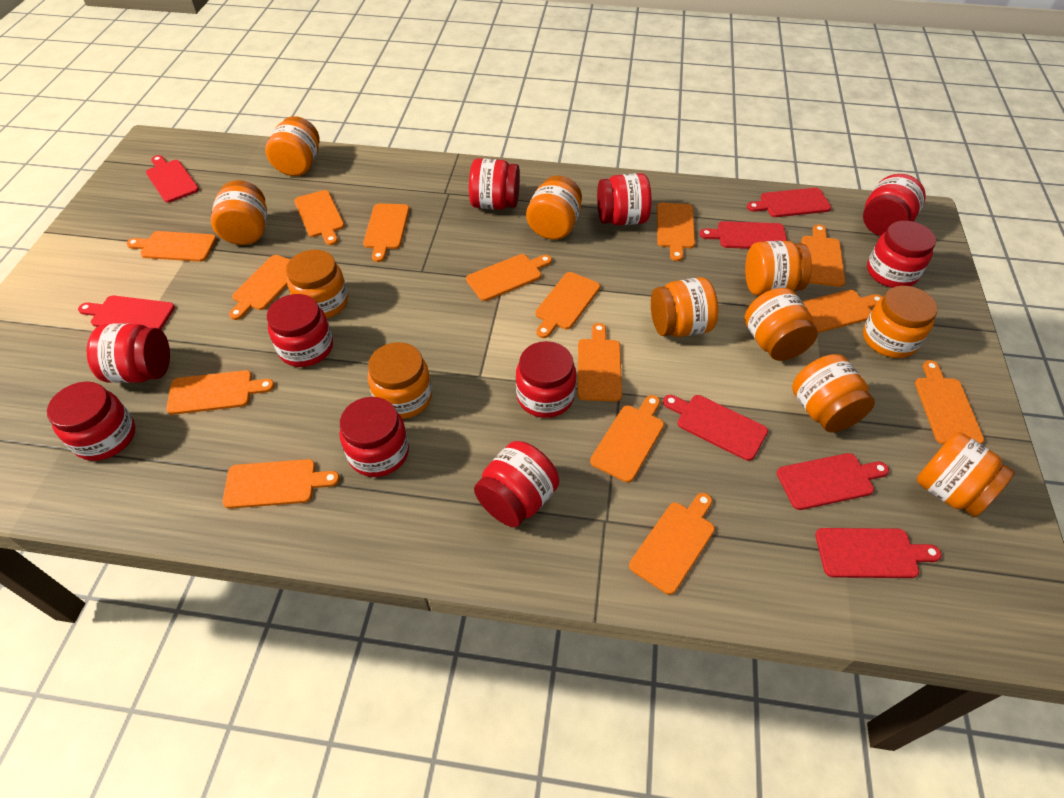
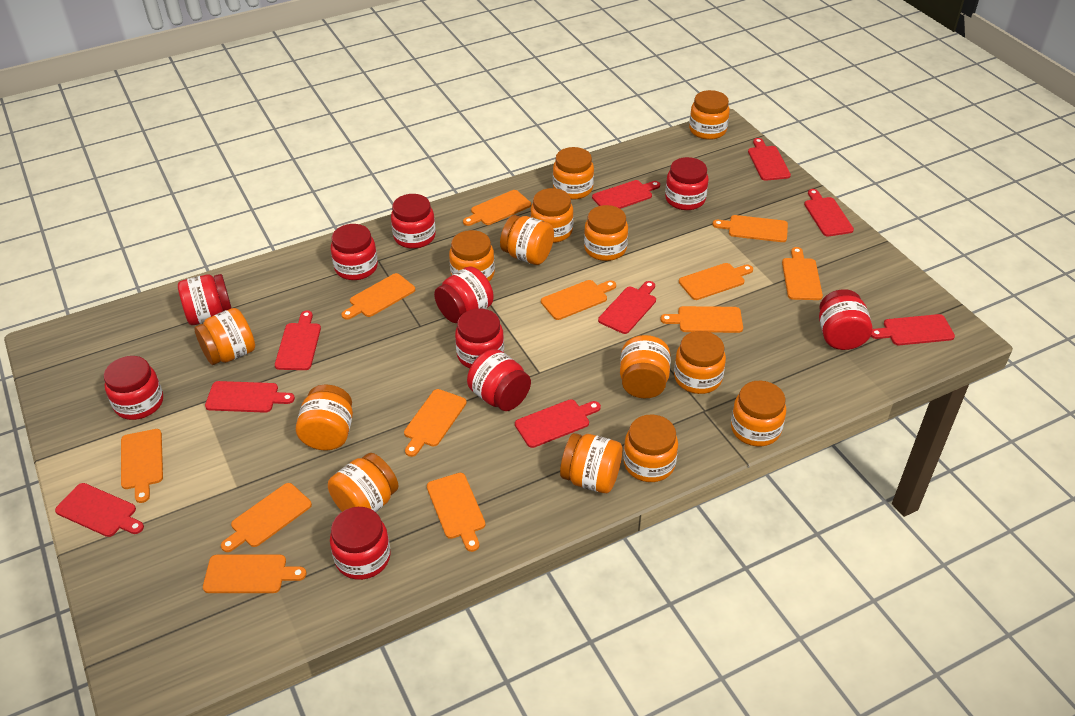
orange cutting board: [126,231,217,262] [166,370,275,415] [222,459,340,509] [229,255,290,320] [294,190,344,245] [363,203,409,262] [466,254,552,301] [535,272,600,338] [577,323,622,401] [590,395,664,483] [629,493,715,595] [657,202,695,261] [801,224,845,287] [802,290,882,333] [915,360,984,444] = 15 -> [121,429,163,503] [203,555,306,593] [221,483,312,552] [341,273,415,320] [404,389,467,457] [427,473,485,552] [463,190,531,226] [541,280,616,320] [660,306,743,333] [679,263,753,300] [712,215,788,242] [782,247,823,300] = 12
orange jar: [211,180,267,245] [265,116,320,176] [286,250,348,319] [368,342,432,419] [526,176,582,240] [651,277,718,337] [744,288,818,361] [745,241,812,296] [792,354,875,432] [863,286,937,358] [917,432,1015,517] = 11 -> [195,308,255,365] [296,385,353,450] [328,453,398,512] [449,230,495,281] [500,215,554,265] [530,188,574,243] [553,147,594,200] [560,433,622,493] [584,205,628,261] [620,335,671,398] [623,414,678,482] [674,331,726,394] [689,90,730,140] [731,381,786,446] = 14
red cutting board: [78,296,175,330] [146,155,199,203] [663,395,768,461] [699,221,787,249] [747,188,831,217] [777,453,889,510] [815,528,941,578] = 7 -> [55,483,144,537] [205,381,295,413] [275,311,321,370] [515,399,601,448] [592,180,660,209] [598,281,656,334] [748,138,791,181] [804,189,854,236] [871,314,955,345] = 9

